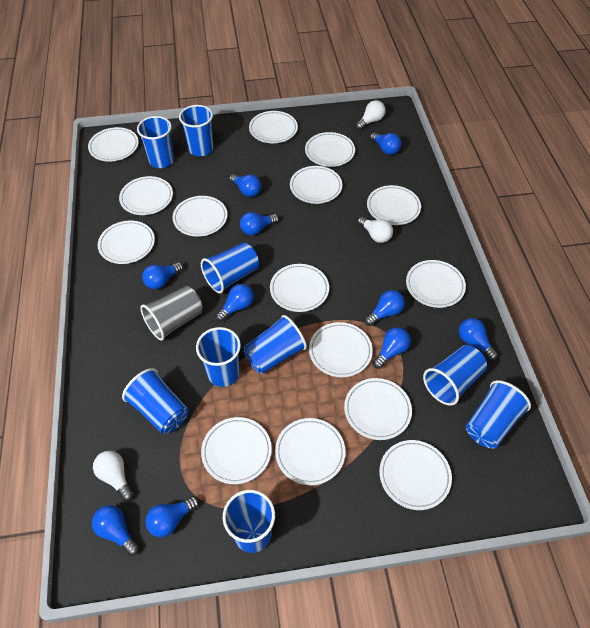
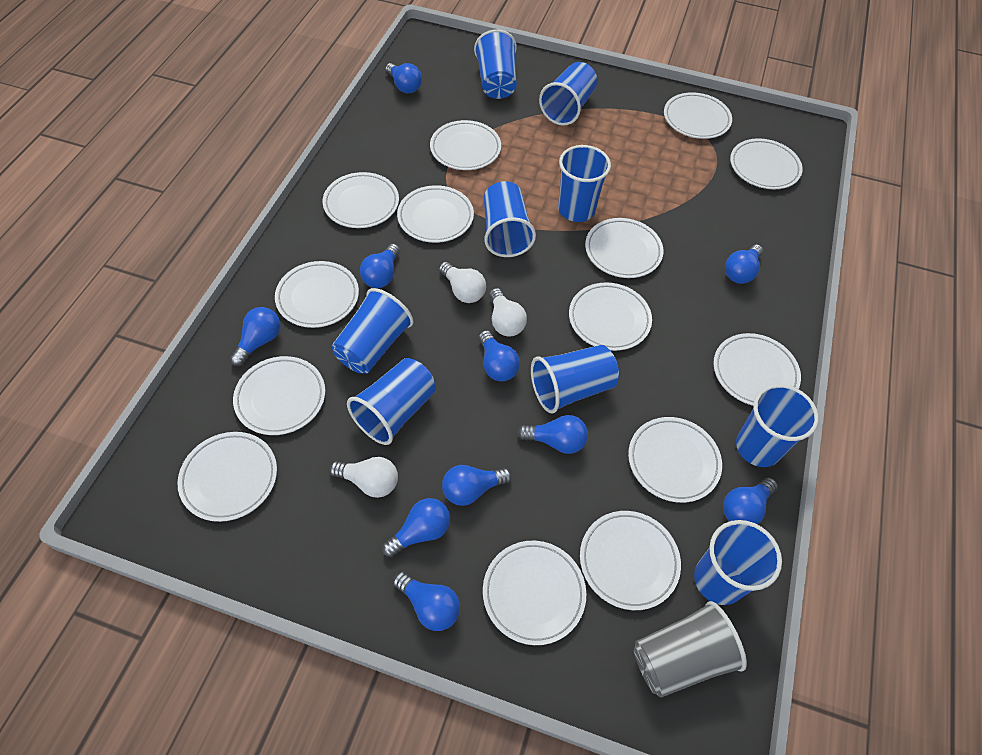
white plate: [88,127,139,162] [98,221,155,264] [119,176,173,215] [173,196,227,237] [201,417,272,484] [249,111,298,143] [270,264,329,312] [275,418,346,485] [290,166,342,204] [305,132,355,167] [309,322,373,377] [344,378,412,440] [367,185,421,225] [379,440,452,510] [406,260,466,308] = 15 -> [177,432,277,522] [233,356,325,435] [275,261,359,328] [323,172,399,228] [397,185,474,243] [430,120,501,170] [483,541,586,645] [569,282,652,351] [580,511,681,610] [585,218,664,278] [628,417,722,503] [664,92,732,139] [713,333,801,406] [730,138,803,189] = 14

